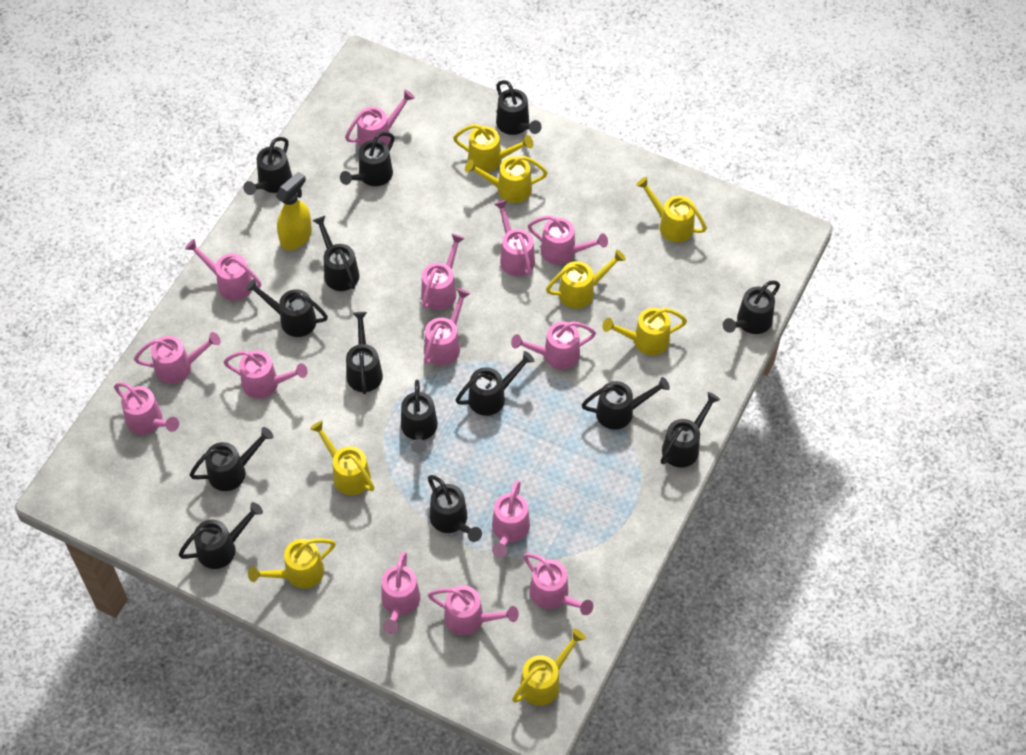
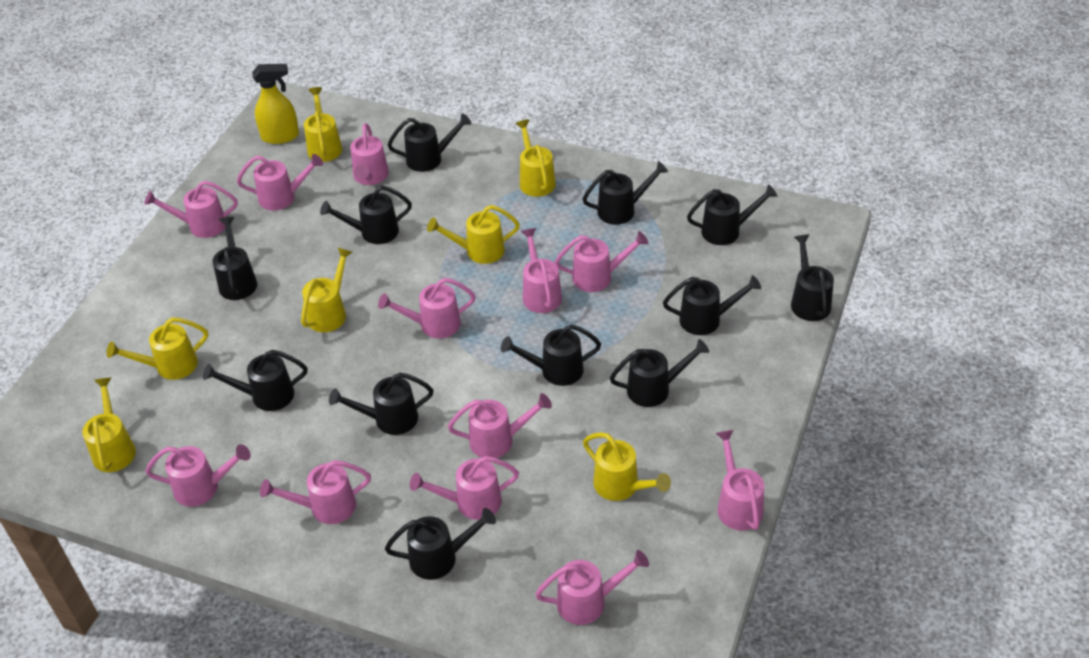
black watering can: [179,502,263,569] [190,427,273,491] [243,137,292,195] [246,279,328,337] [312,216,359,291] [340,132,395,186] [346,312,383,394] [401,379,438,453] [428,475,482,542] [456,351,534,416] [496,80,542,135] [582,377,670,430] [661,392,720,468] [723,281,780,334] = 14 -> [203,350,308,411] [213,217,257,300] [320,186,412,244] [329,373,434,435] [385,508,496,580] [387,113,472,172] [501,325,601,386] [583,161,668,225] [610,339,709,407] [663,275,761,335] [687,184,777,245] [791,234,834,321] = 12
pink watering can: [114,382,179,435] [134,332,221,384] [185,239,261,301] [224,350,308,399] [345,90,415,147] [382,552,420,634] [421,234,465,310] [424,288,471,365] [428,585,519,635] [492,480,530,558] [494,200,535,276] [511,321,596,369] [523,553,593,615] [528,216,608,265] = 14 -> [144,181,238,238] [145,444,251,507] [237,154,323,210] [260,460,371,524] [350,123,389,185] [378,278,476,339] [410,456,519,520] [448,393,552,458] [521,228,562,313] [535,550,649,625] [555,231,648,292] [716,430,764,531] = 12
yellow watering can: [248,538,336,588] [310,421,374,495] [453,124,533,172] [465,156,548,203] [512,629,586,706] [546,249,626,309] [602,308,687,355] [636,177,707,242] = 8 -> [82,378,136,472] [106,317,208,380] [301,248,352,332] [304,87,342,162] [427,205,520,264] [515,120,556,197] [583,432,671,501] = 7

